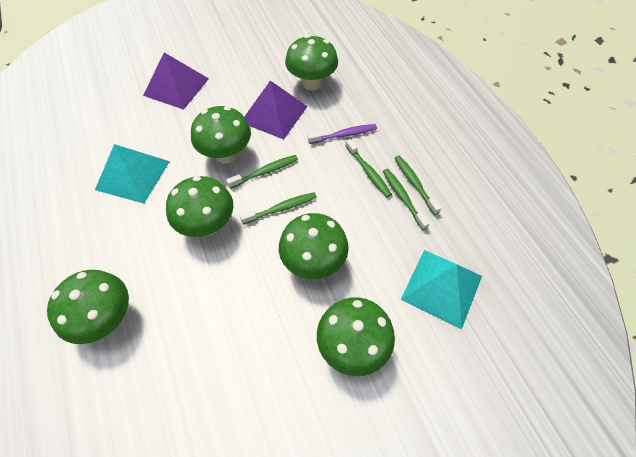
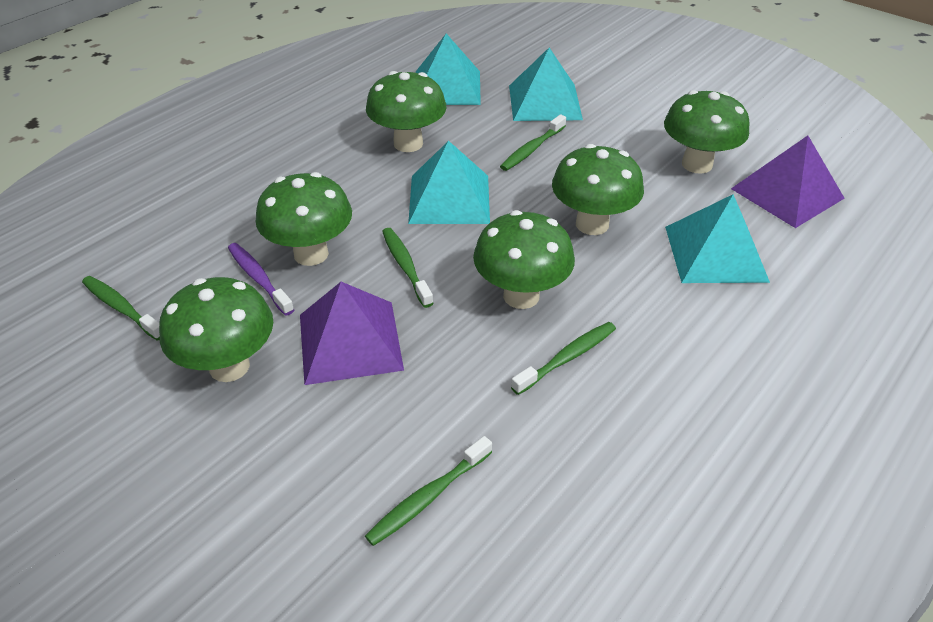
turquoise pyramid: [95,144,170,203] [401,250,482,329] = 2 -> [408,141,490,224] [416,33,481,105] [509,48,583,121] [665,194,770,283] = 4

